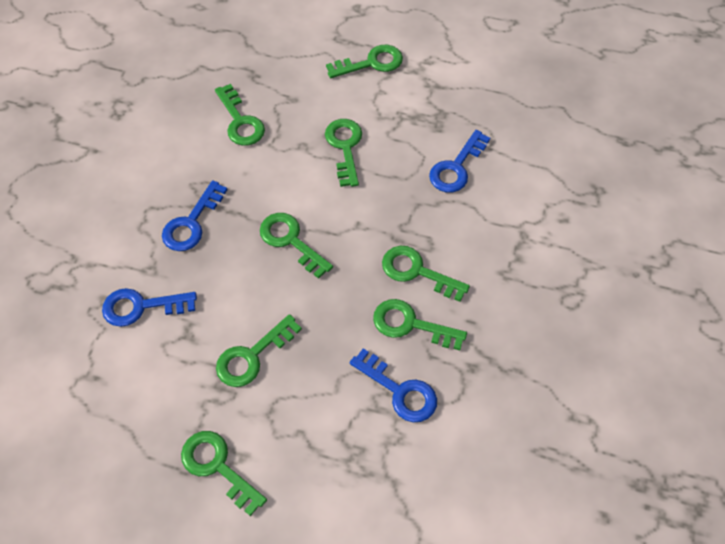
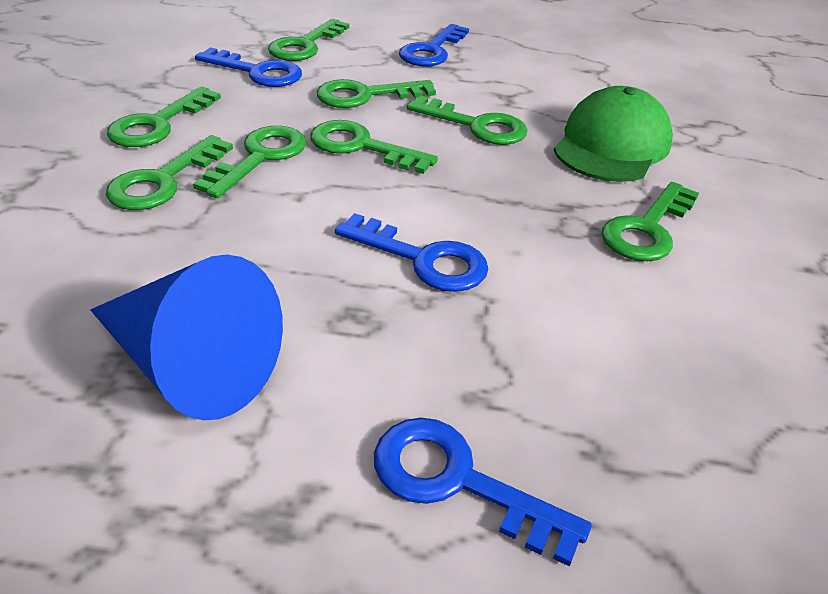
blue cone: none = 0 -> [91,255,283,420] = 1
green cap: none = 0 -> [554,86,673,182] = 1

